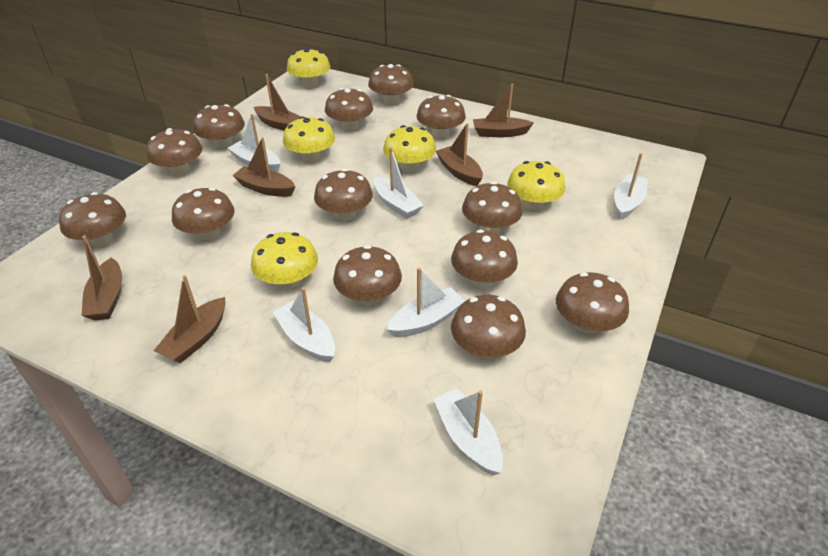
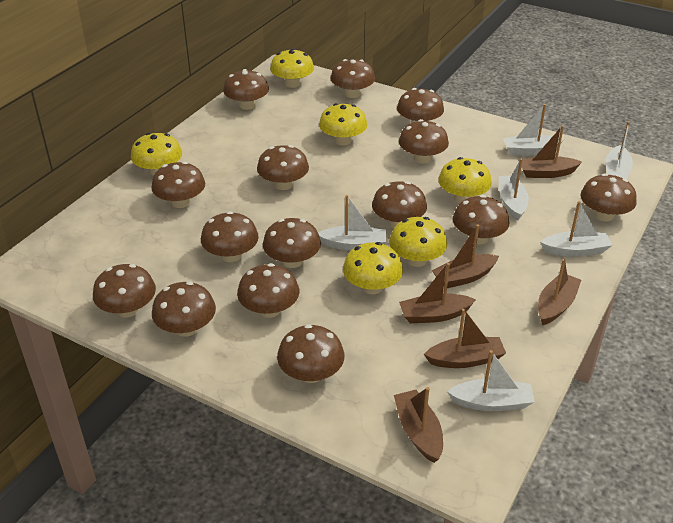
brown mushroom: [59,192,126,247] [147,128,202,176] [172,187,235,240] [193,104,245,149] [314,169,373,221] [325,88,373,131] [333,245,402,305] [368,64,414,105] [417,95,466,138] [451,229,518,287] [451,295,526,358] [462,182,523,233] [556,272,629,334] = 13 -> [93,264,156,318] [151,161,205,208] [152,281,216,337] [201,211,259,262] [223,69,269,110] [237,263,299,318] [257,145,309,190] [263,218,321,268] [277,324,345,383] [330,59,375,98] [372,181,427,228] [397,88,444,123] [399,119,449,164] [453,195,509,244] [581,173,637,221] = 15
yellow mushroom: [251,232,318,289] [283,116,335,162] [287,48,330,88] [383,125,436,172] [507,161,565,211] = 5 -> [131,133,182,176] [270,48,314,88] [319,103,367,145] [343,242,403,294] [389,217,447,267] [438,157,492,203] = 6

